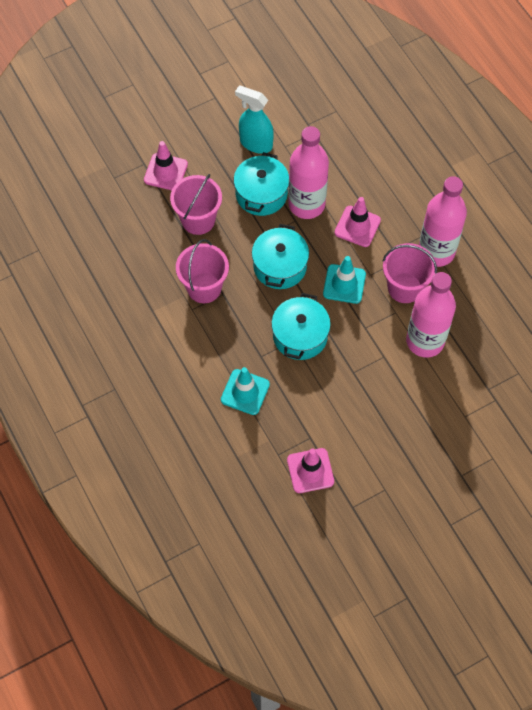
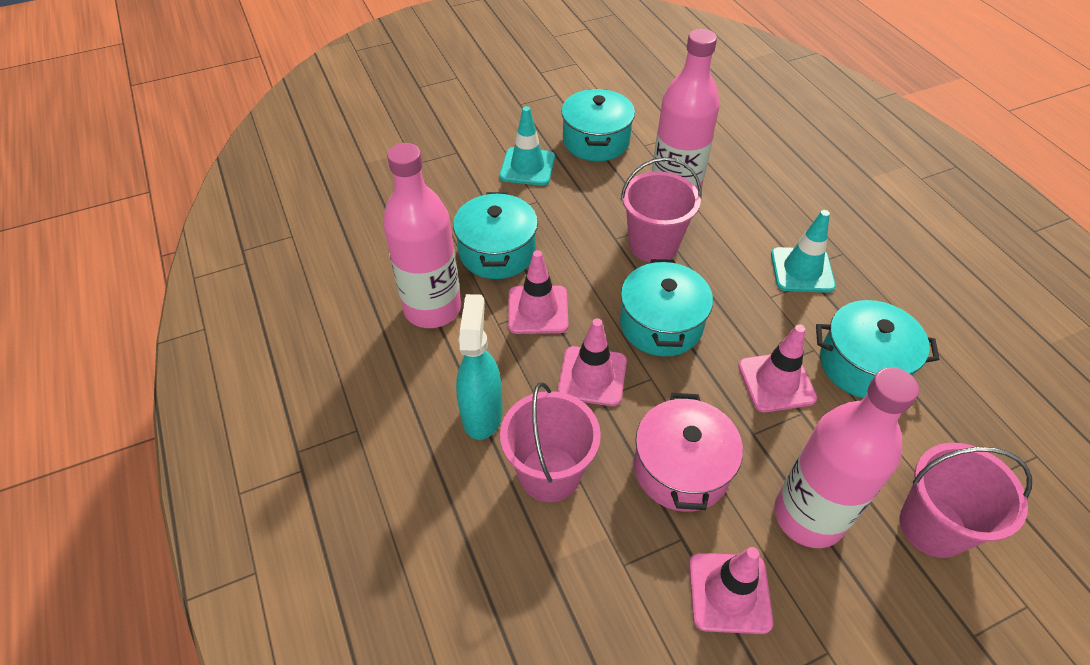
pink pot: none = 0 -> [634,393,743,512] = 1
pink traffic cone: [144,141,188,190] [287,448,334,493] [335,197,381,247] = 3 -> [508,250,569,334] [558,318,627,406] [689,547,773,634] [738,324,817,412] = 4
turquoise pot: [234,152,289,216] [252,224,309,289] [271,293,331,360] = 3 -> [453,192,538,279] [561,89,635,161] [620,259,713,357] [816,300,939,398] = 4

